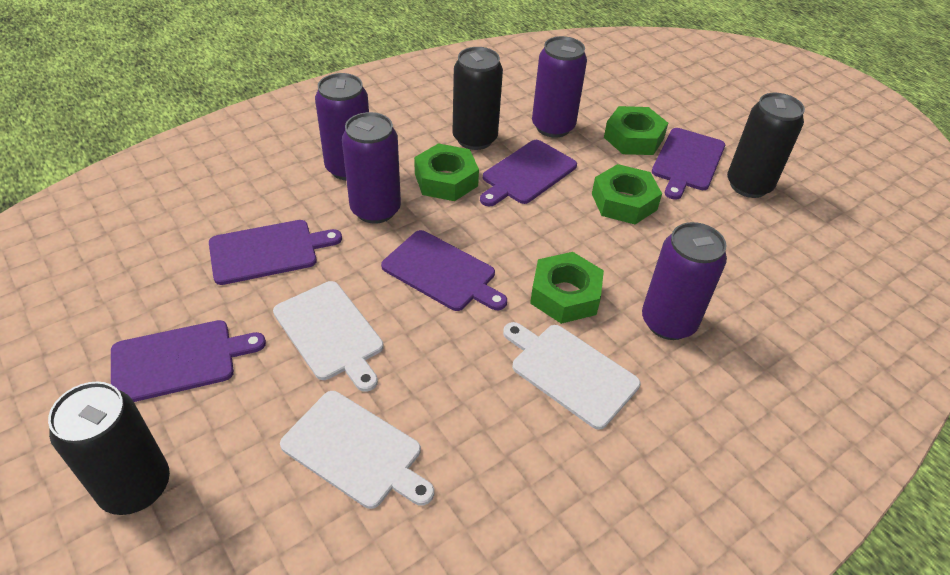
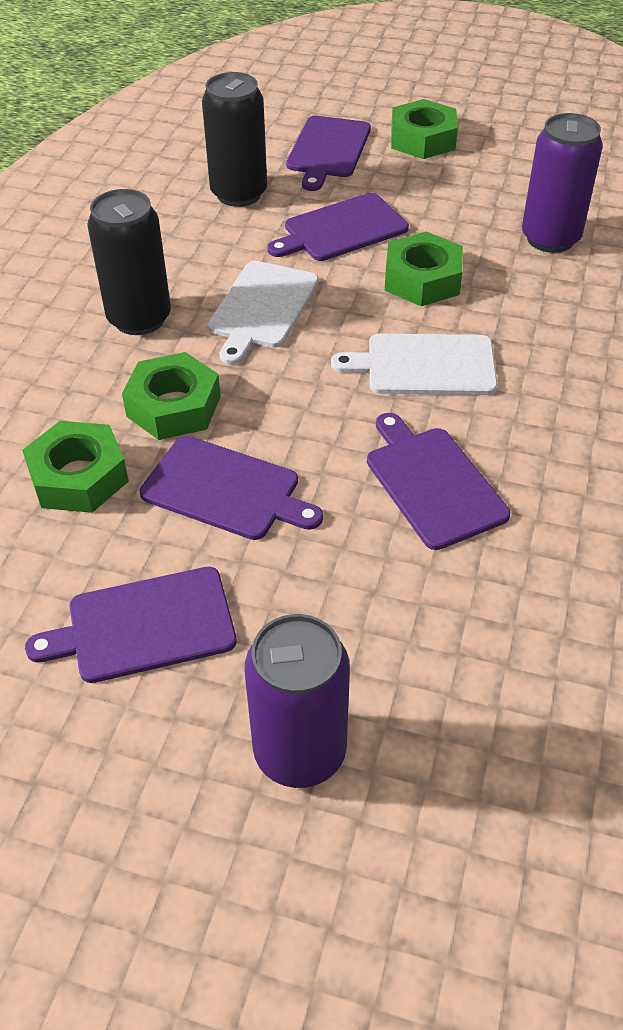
black can: [48,381,170,515] [452,47,503,150] [727,93,805,198] = 3 -> [87,189,171,335] [202,72,267,207] = 2
purple can: [315,73,369,180] [342,112,401,224] [532,36,587,138] [642,222,727,340] = 4 -> [245,614,350,788] [522,113,603,253] = 2
white cutting board: [273,281,384,392] [280,391,434,509] [503,322,641,430] = 3 -> [208,261,319,365] [331,334,497,395] = 2

